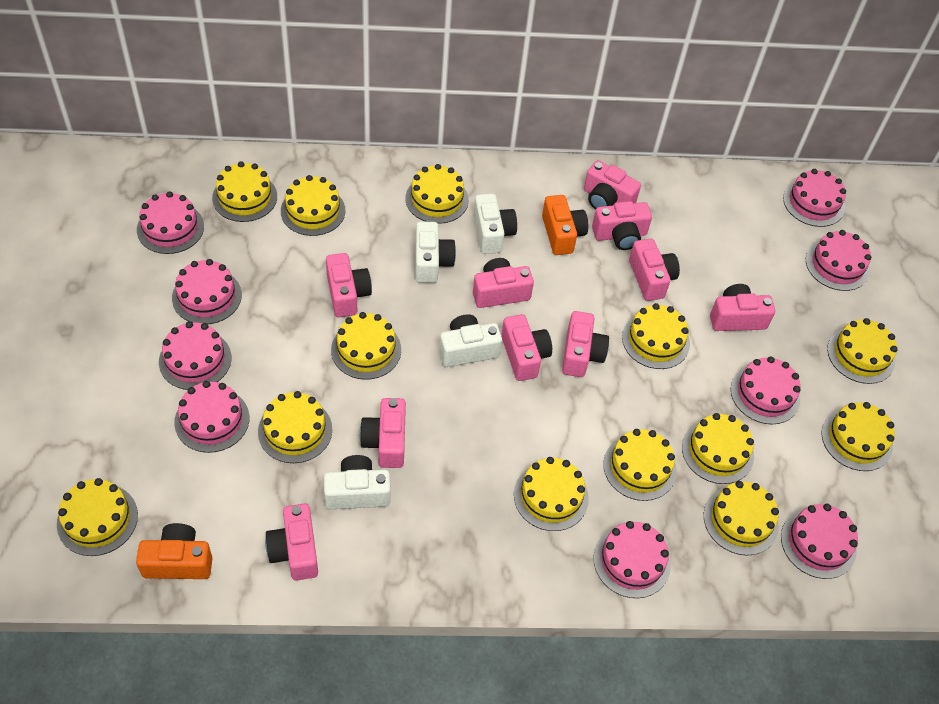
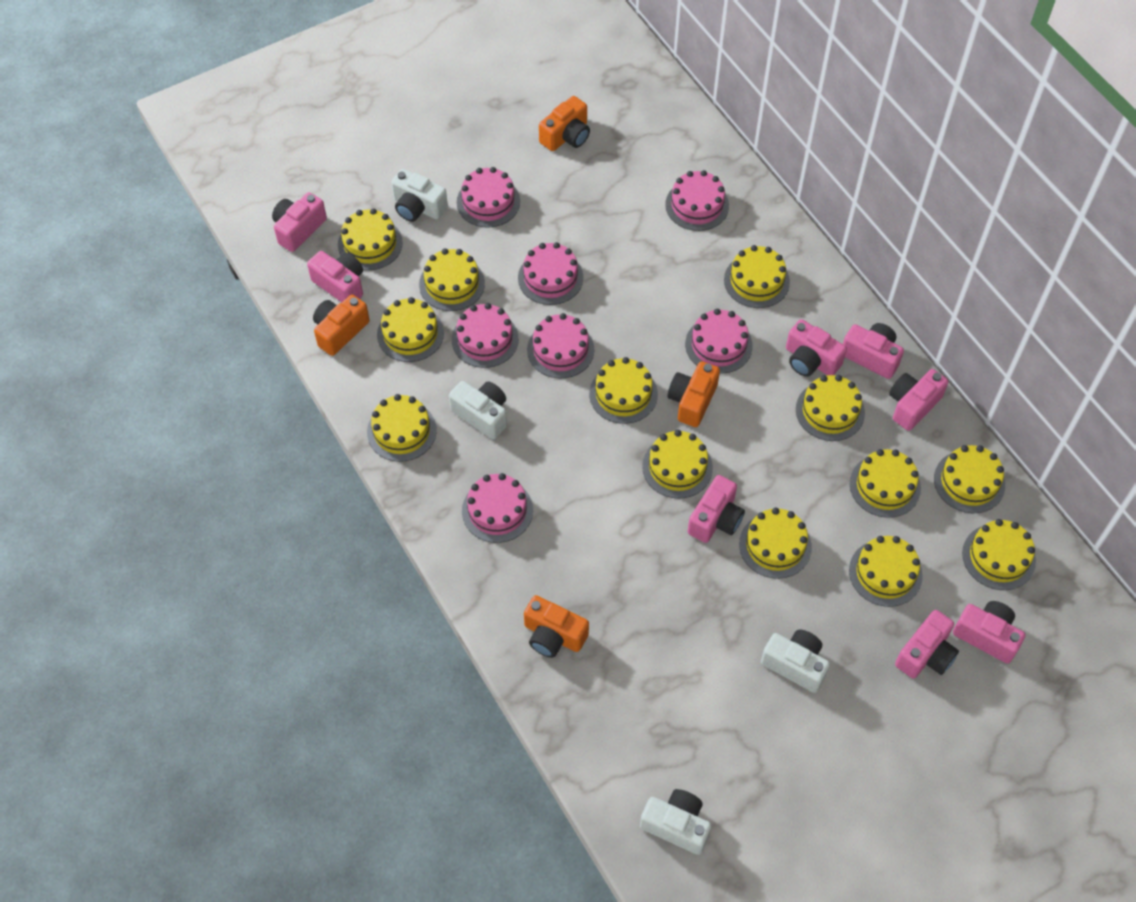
orange camera: [136,523,213,579] [542,195,588,255] = 2 -> [313,295,370,356] [524,595,589,658] [539,96,590,151] [668,361,720,427] = 4
pink cake: [137,191,204,254] [159,321,232,390] [172,259,242,324] [174,381,249,453] [594,521,671,598] [731,356,801,424] [781,504,858,579] [783,169,846,227] [806,230,871,291] = 9 -> [452,303,519,368] [457,167,520,228] [462,473,533,543] [518,242,583,305] [527,313,594,378] [665,170,729,231] [685,309,753,374] = 7
pink camera: [265,503,318,581] [326,253,372,317] [360,398,406,468] [473,258,534,308] [501,314,552,381] [562,311,609,377] [584,160,641,209] [592,201,652,250] [629,239,680,301] [710,284,775,331] = 10 -> [272,192,327,252] [307,251,363,302] [687,475,745,543] [786,319,847,377] [843,323,904,379] [889,369,949,431] [895,610,959,678] [953,601,1025,664] = 8

